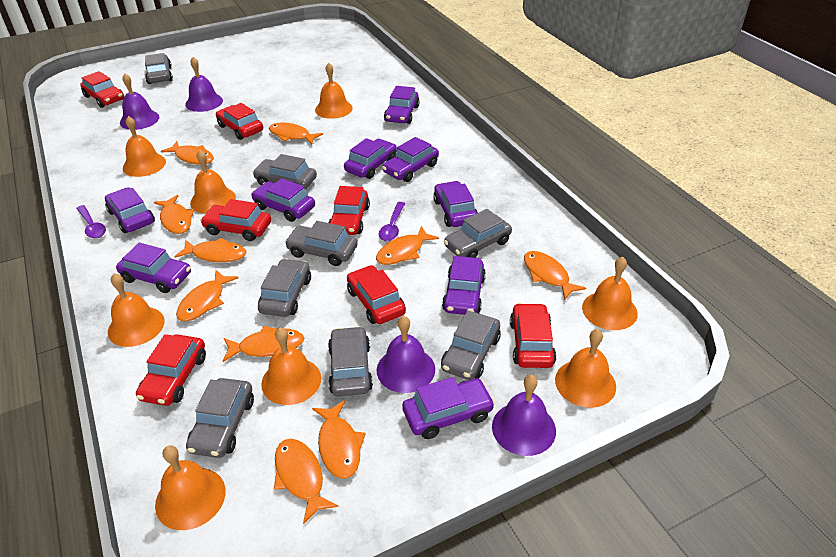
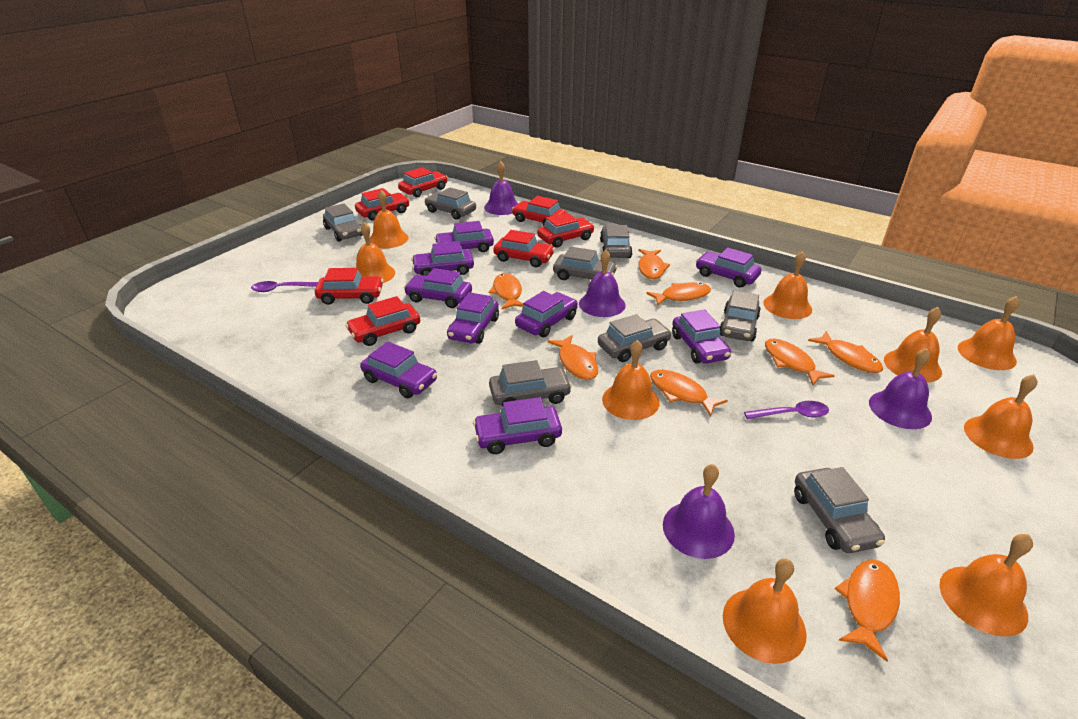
orange bell: [108,273,165,347] [123,116,166,177] [155,445,225,530] [190,150,236,214] [261,327,321,405] [315,63,353,119] [555,329,616,408] [582,257,638,330] = 8 -> [356,222,395,283] [370,190,409,248] [602,340,659,420] [723,558,807,664] [763,251,812,319] [884,307,942,382] [939,534,1033,637] [958,296,1019,370] [964,374,1037,459] = 9
orange fish: [154,195,194,234] [161,141,214,165] [174,238,246,262] [176,270,238,321] [223,326,304,362] [269,122,323,145] [274,439,339,524] [312,400,366,479] [376,226,439,265] [524,251,586,300] = 10 -> [489,273,524,310] [547,335,598,380] [638,249,670,279] [646,282,711,306] [650,370,728,417] [765,339,835,385] [808,331,883,373] [835,559,900,661] = 8

